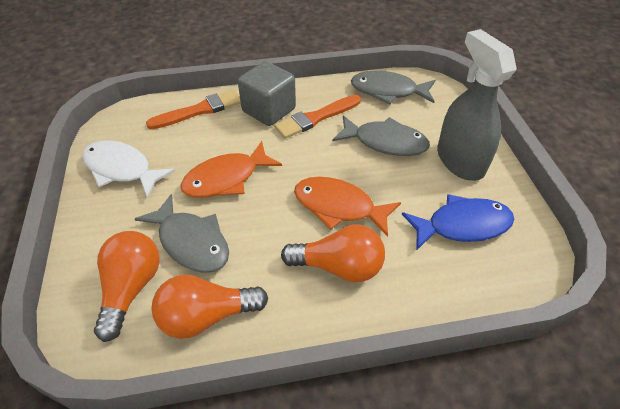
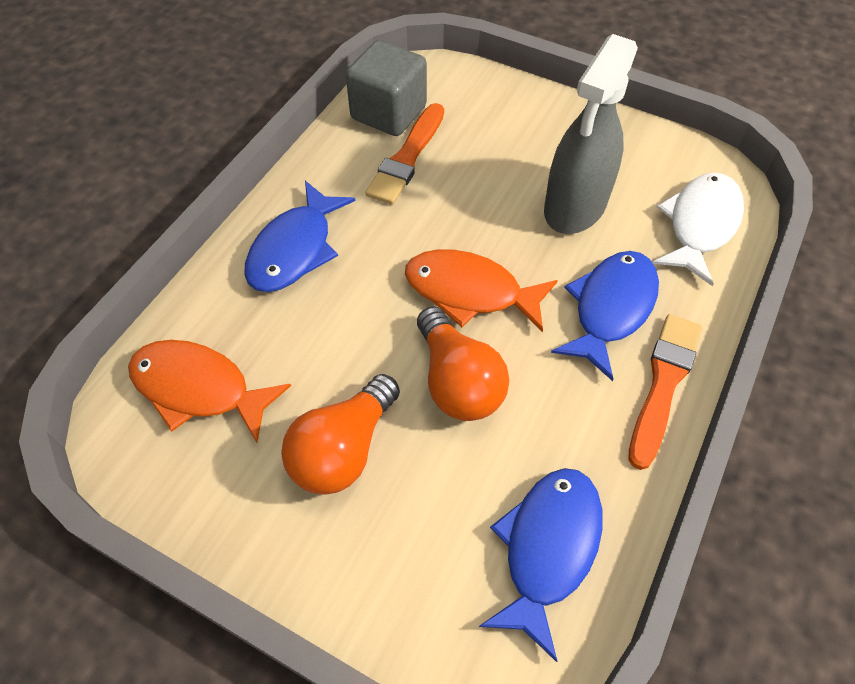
blue fish: [402,194,514,251] = 1 -> [244,181,356,292] [479,468,603,662] [551,251,659,381] = 3
grey fish: [135,194,229,273] [332,115,430,156] [351,71,435,105] = 3 -> none = 0
orange light bulb: [94,231,160,342] [151,275,268,339] [281,225,385,282] = 3 -> [281,374,400,495] [417,306,509,421] = 2

